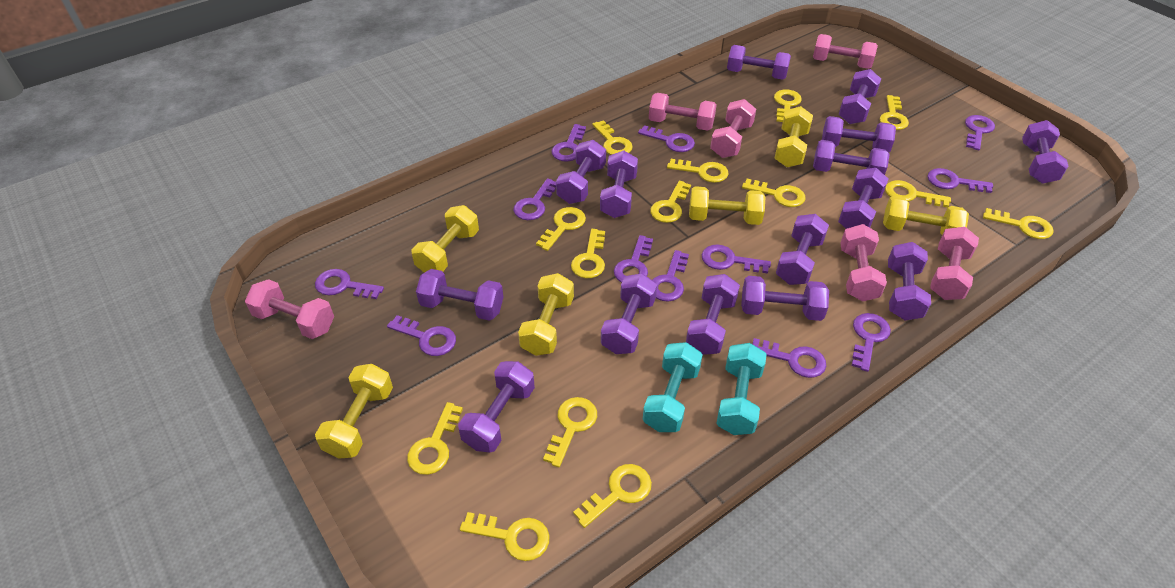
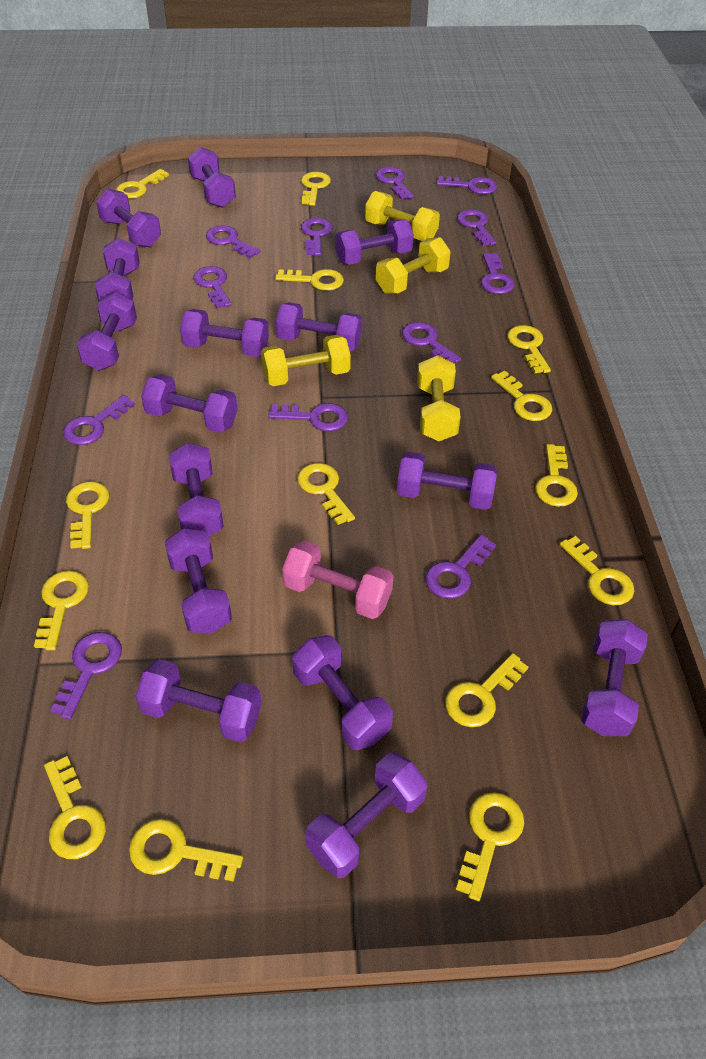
pink dumbbell: [245,279,334,339] [649,93,717,131] [710,99,756,158] [813,34,878,69] [840,224,887,301] [930,227,979,300] = 6 -> [282,540,393,619] = 1
turquoise dumbbell: [643,342,703,432] [716,343,767,435] = 2 -> none = 0
yellow dumbbell: [315,364,393,458] [411,205,479,273] [518,273,574,356] [689,186,766,225] [774,106,813,167] [883,196,969,235] = 6 -> [261,335,351,386] [365,191,440,241] [376,237,451,294] [417,355,461,441] = 4

